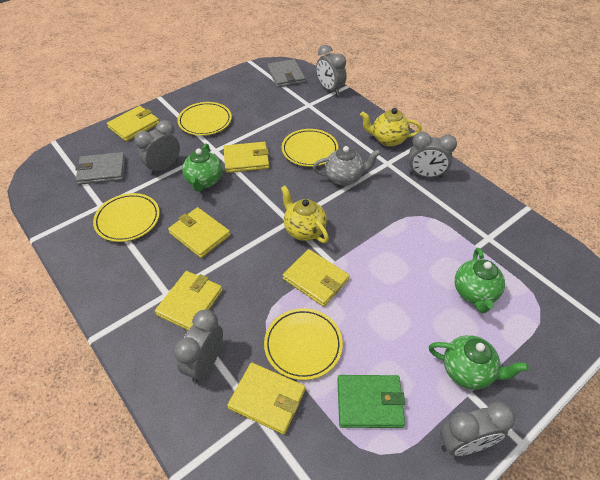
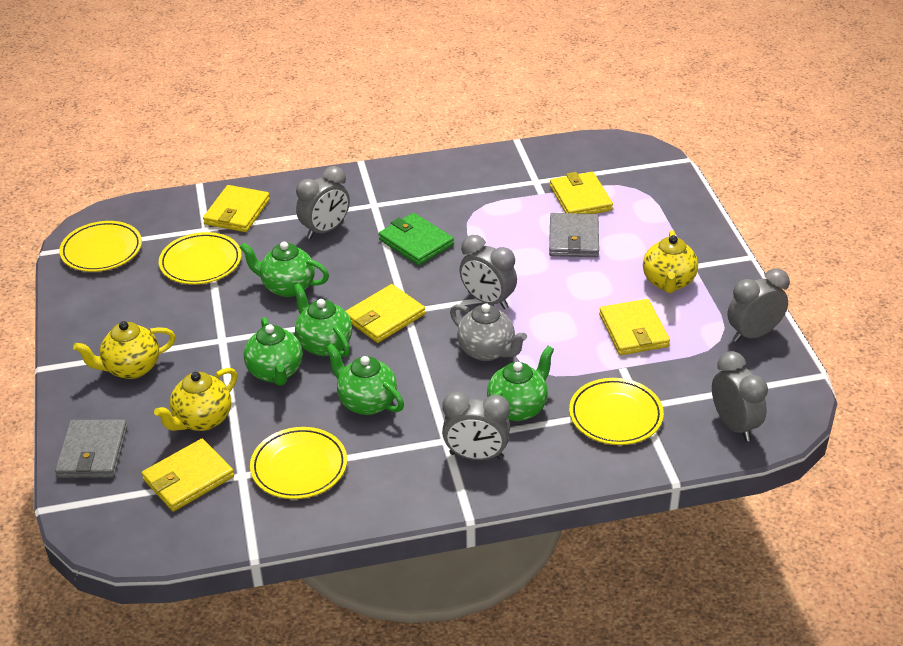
green teapot: [182,143,222,192] [429,335,529,390] [455,248,505,313] = 3 -> [239,242,329,297] [244,317,303,386] [293,283,352,357] [326,344,404,415] [487,346,554,421] = 5
yellow teapot: [281,185,329,243] [360,108,422,147] = 2 -> [73,321,176,379] [154,368,237,431] [643,230,698,293] = 3
yellow wallet: [107,106,159,142] [155,271,223,330] [168,207,230,258] [223,142,269,173] [227,363,305,435] [283,249,350,307] = 6 -> [142,439,234,512] [203,185,270,232] [346,284,425,343] [550,172,613,214] [599,299,670,355] = 5

